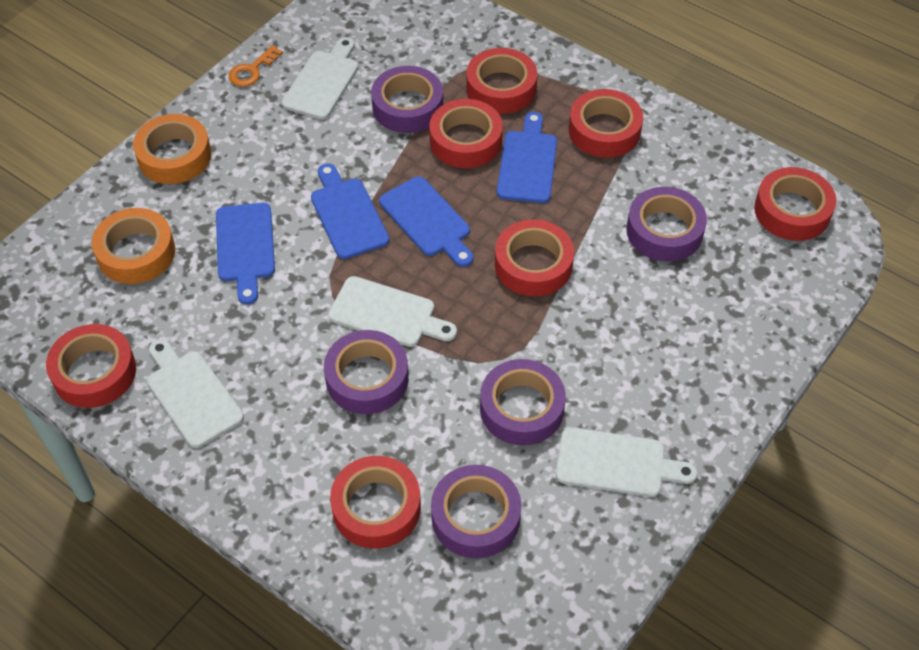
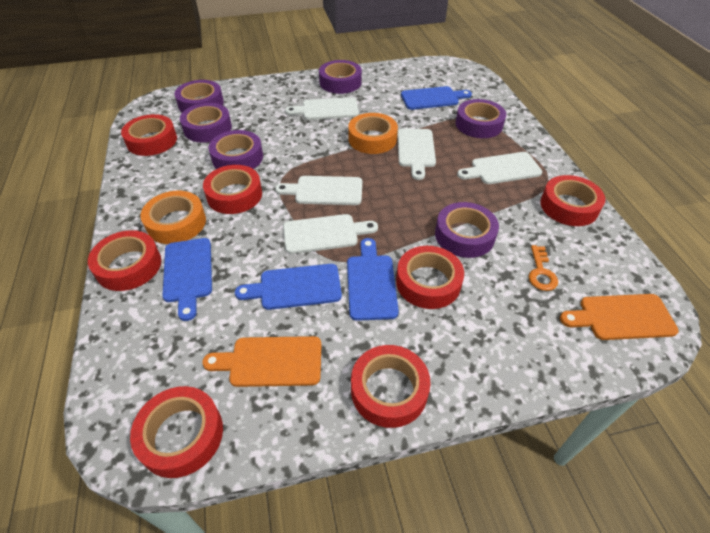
orange cutting board: none = 0 -> [202,336,321,387] [560,294,679,340] = 2
purple tape: [324,330,409,414] [371,66,443,133] [431,465,522,558] [480,359,566,445] [626,187,707,261] = 5 -> [174,80,224,112] [180,103,232,143] [209,130,263,169] [319,60,362,94] [435,202,499,258] [456,99,506,138] = 6
white cutting board: [147,339,244,448] [282,37,359,120] [329,276,457,347] [556,427,698,497] = 4 -> [275,176,362,205] [283,214,378,254] [285,97,359,120] [397,129,436,180] [457,152,542,184] = 5

